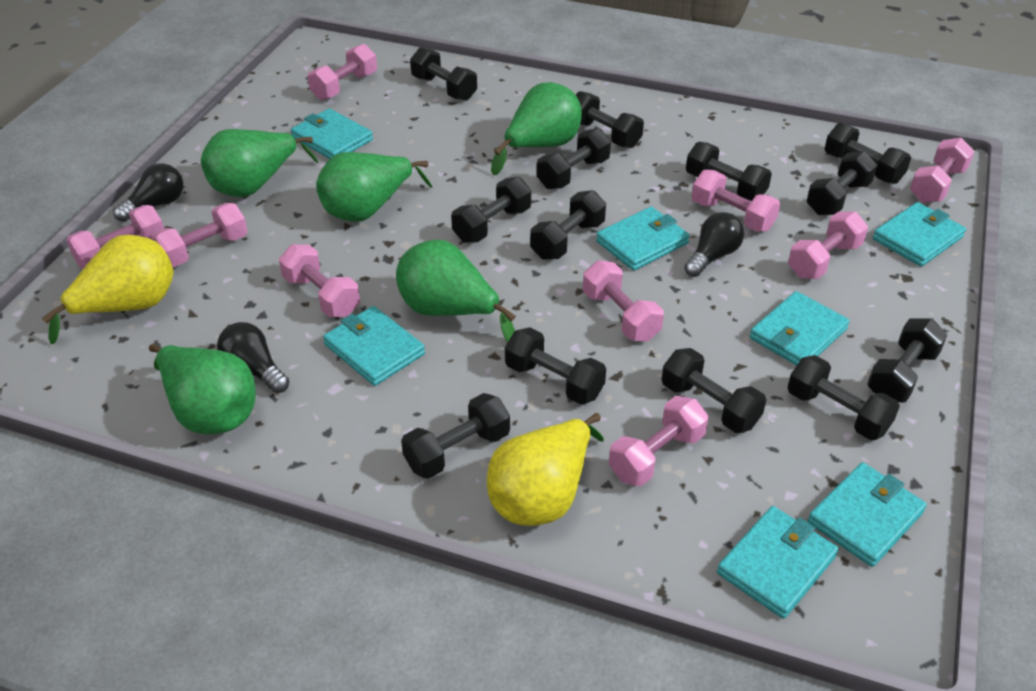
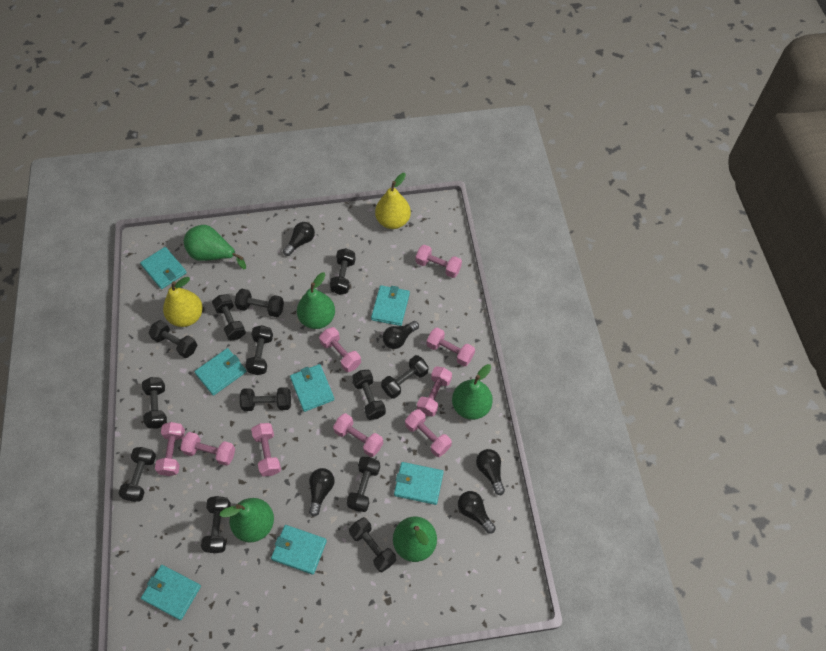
black light bulb: [113,163,183,222] [217,322,290,393] [684,212,744,277] = 3 -> [283,222,315,256] [309,468,335,517] [383,321,419,349] [458,491,496,534] [476,449,505,495] = 5

